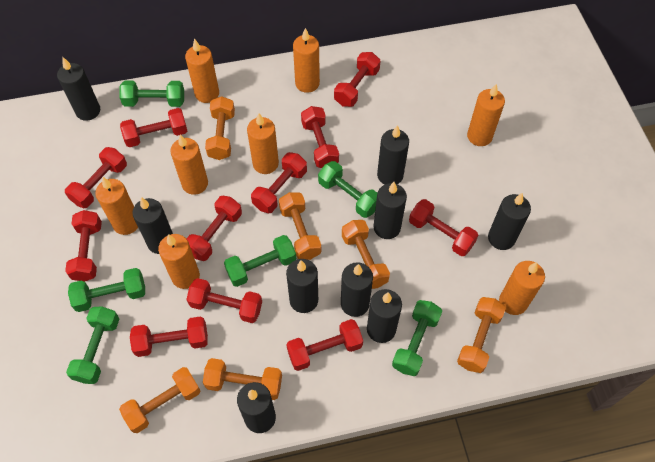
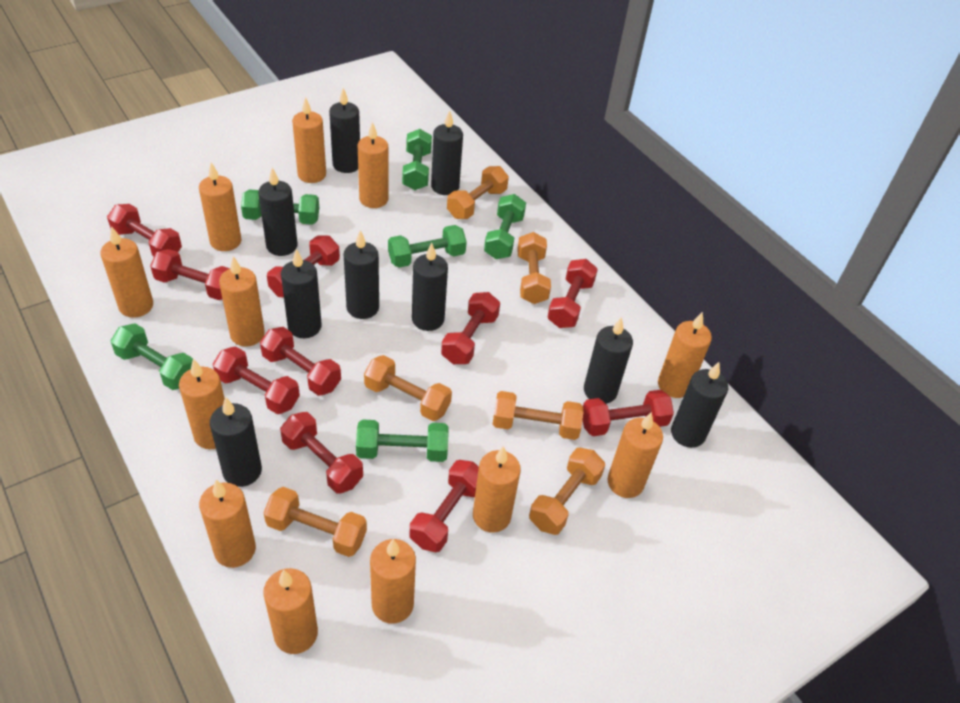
orange candle: [95,177,138,235] [158,234,200,289] [170,134,208,195] [185,38,219,103] [247,113,279,174] [293,28,320,93] [467,83,505,146] [499,261,545,315] = 8 -> [100,226,153,318] [179,359,225,449] [199,163,242,251] [199,480,256,568] [219,256,265,346] [263,568,318,654] [292,97,326,183] [358,122,389,208] [370,539,416,624] [473,446,521,533] [607,412,663,498] [658,312,712,398] = 12
red dumbbell: [65,147,127,208] [65,210,102,282] [120,108,187,147] [130,316,208,357] [186,278,262,323] [187,196,242,261] [251,152,307,213] [286,319,363,371] [301,106,339,168] [334,52,380,107] [409,199,478,256] = 11 -> [107,204,182,256] [150,249,230,300] [213,346,300,414] [260,327,341,396] [267,235,340,298] [280,412,363,494] [410,460,479,552] [441,292,500,364] [547,259,598,328] [583,390,674,436] = 10

